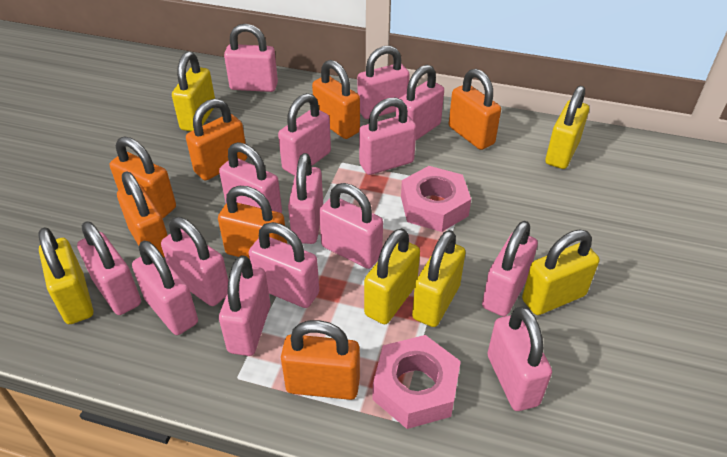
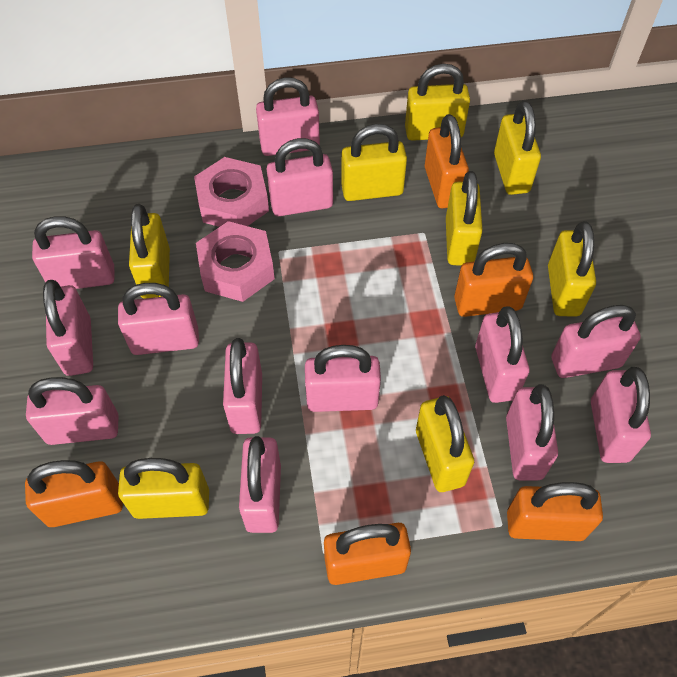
orange padlock: [110,137,176,218] [117,171,168,258] [186,99,247,180] [218,186,287,258] [281,320,360,400] [312,60,360,139] [449,69,501,150] = 7 -> [25,460,123,527] [324,523,411,585] [425,114,469,208] [454,243,533,317] [507,482,603,541] = 5
pink padlock: [77,221,141,315] [132,241,198,335] [161,217,228,306] [219,142,282,213] [219,255,271,356] [224,24,278,92] [249,222,319,308] [278,93,331,176] [288,153,323,244] [319,183,383,269] [357,46,410,119] [359,97,417,175] [396,65,444,140] [482,221,538,317] [488,306,552,411] = 15 -> [26,377,119,445] [32,216,115,289] [43,280,93,376] [118,283,199,355] [223,338,262,434] [239,436,281,533] [256,77,320,156] [267,138,333,216] [305,345,381,412] [475,307,529,403] [506,384,558,481] [551,305,641,378] [591,367,651,463] = 13
yellow padlock: [38,227,93,324] [172,52,215,131] [364,228,420,324] [412,230,466,327] [522,229,600,315] [545,86,589,169] = 6 -> [118,458,209,519] [129,204,170,299] [341,124,407,201] [405,64,470,141] [416,395,474,492] [446,171,483,266] [494,101,541,195] [548,221,596,317] = 8

